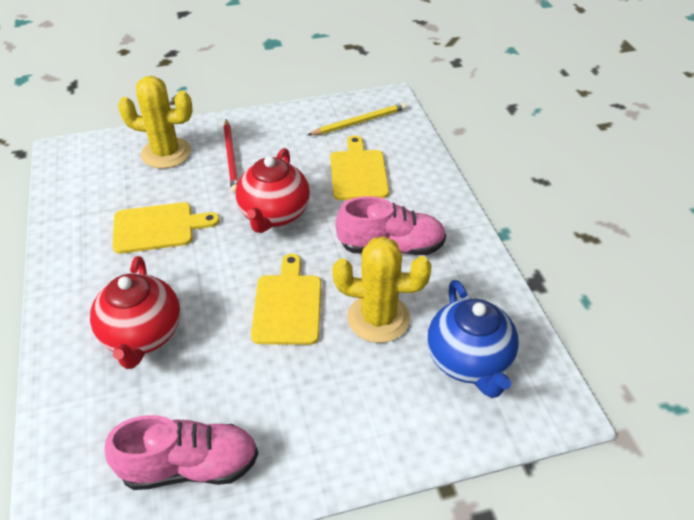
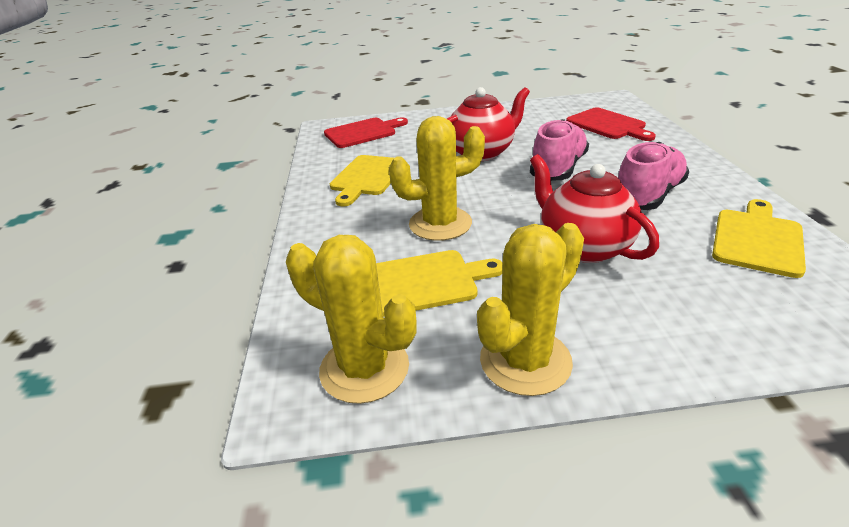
blue teapot: [427,280,519,398] = 1 -> none = 0
red cutting board: none = 0 -> [324,117,408,148] [566,108,656,141] = 2
red pencil: [224,119,238,193] = 1 -> none = 0
yellow cactus: [118,76,193,168] [332,236,432,343] = 2 -> [286,235,417,404] [389,116,485,241] [477,223,584,396] = 3
yellow pencil: [308,103,407,135] = 1 -> none = 0

